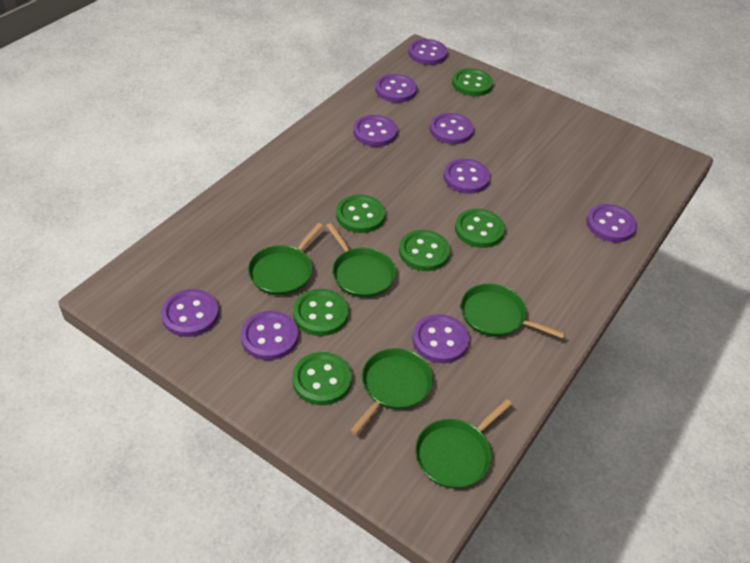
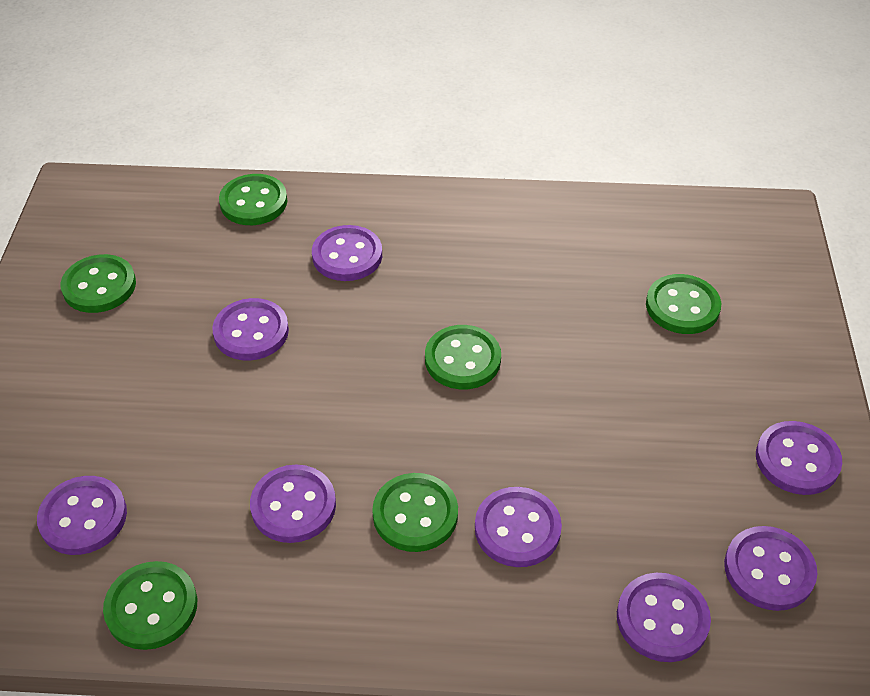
green pan: [248,223,323,295] [326,223,396,298] [350,348,433,435] [415,399,512,488] [461,284,565,339] = 5 -> none = 0
purple button: [161,289,219,337] [241,311,298,360] [353,115,397,147] [375,74,417,103] [408,39,448,65] [412,314,469,363] [430,113,474,144] [444,159,490,194] [586,204,637,242] = 9 -> [37,476,127,555] [212,298,289,361] [250,465,336,543] [312,225,382,281] [475,487,562,567] [617,573,711,662] [724,526,817,611] [756,421,842,495] = 8

